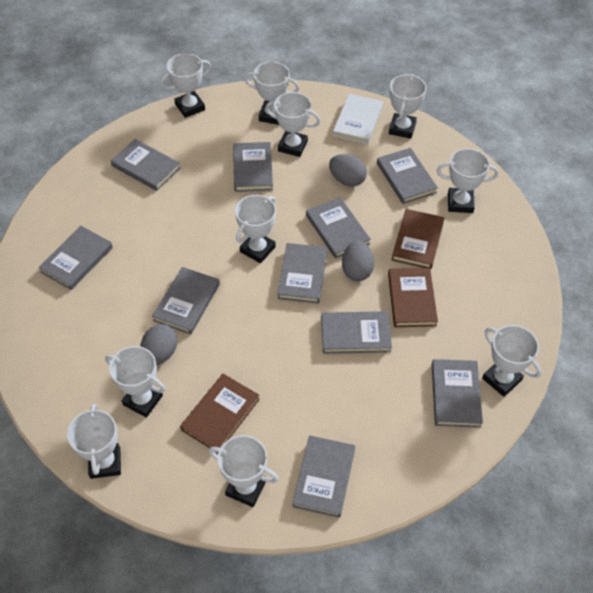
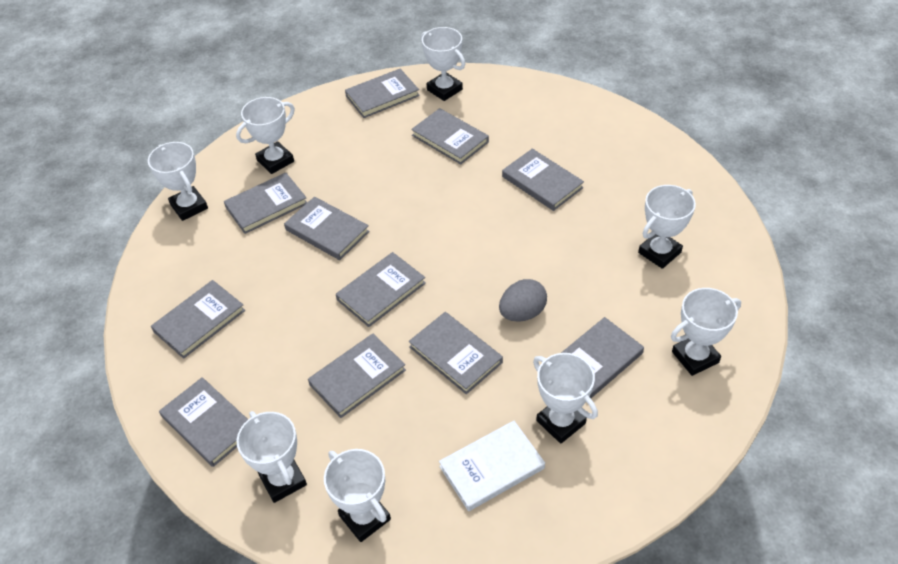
brown book: [180,374,260,453] [388,268,438,327] [392,209,444,269] = 3 -> none = 0
grey book: [38,226,113,290] [111,139,180,191] [152,267,220,334] [233,142,273,192] [278,243,327,304] [292,435,355,518] [306,197,371,259] [321,311,392,354] [377,148,438,204] [432,359,483,428] = 10 -> [151,280,245,359] [159,377,248,467] [224,172,307,234] [284,197,370,260] [308,334,406,418] [336,252,426,327] [345,69,420,118] [409,312,503,394] [411,108,489,164] [502,149,584,211] [561,317,644,398] = 11
grey egg: [140,324,177,365] [329,154,367,187] [342,241,374,281] = 3 -> [499,279,547,322] = 1
white trophy: [67,404,121,479] [105,346,166,418] [160,53,211,118] [209,435,279,507] [235,195,276,263] [245,62,300,125] [265,92,321,157] [389,74,427,139] [437,148,499,213] [482,325,542,397] = 10 -> [148,142,208,221] [236,97,295,174] [236,411,307,503] [324,449,391,542] [421,27,465,101] [533,353,598,444] [638,185,696,269] [671,288,741,376] = 8

